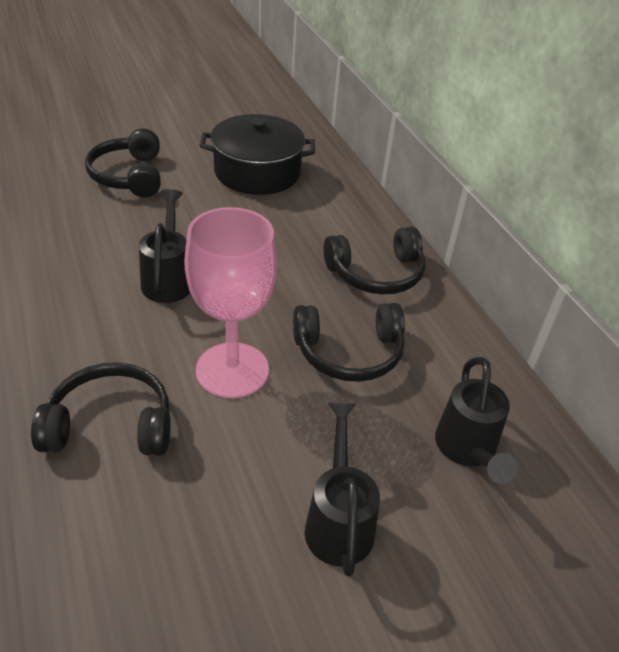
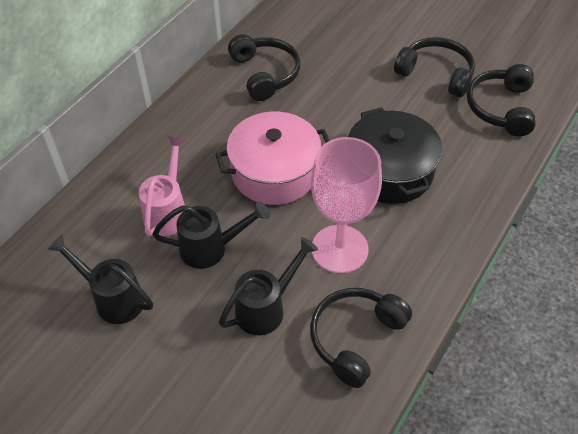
pink pot: none = 0 -> [215,112,330,205] = 1
pink watering can: none = 0 -> [139,136,186,236] = 1

